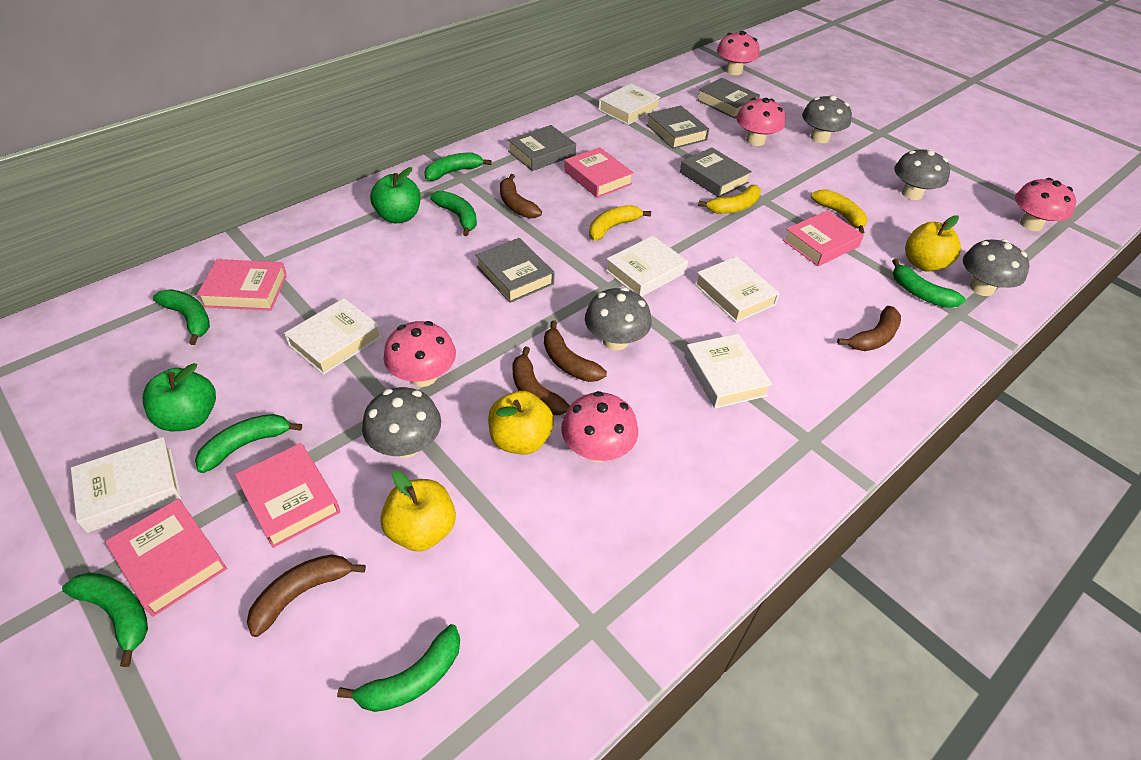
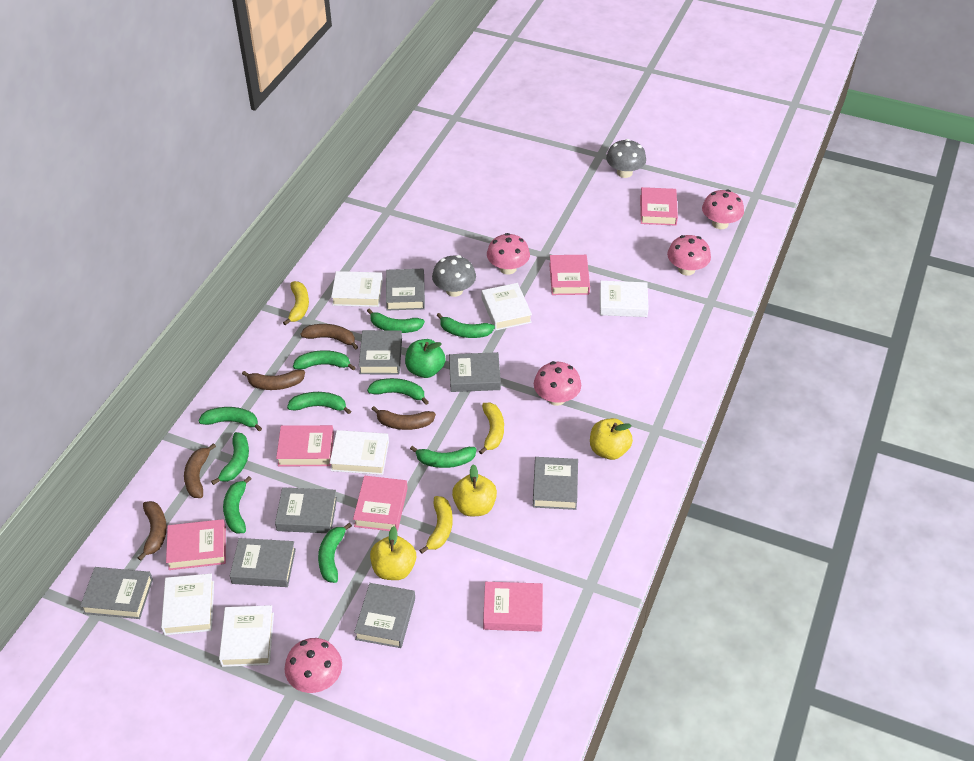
green apple: [143,363,216,432] [370,167,421,223] = 2 -> [405,339,445,378] = 1
green banana: [62,572,148,667] [153,289,210,345] [195,414,302,473] [337,624,460,712] [424,153,492,181] [430,190,477,236] [892,259,965,308] = 7 -> [199,407,262,432] [211,432,249,485] [223,476,252,534] [287,392,351,414] [293,350,356,370] [318,522,352,583] [367,308,425,333] [367,378,429,405] [410,446,477,468] [437,313,495,338] = 10
grey book: [476,238,555,303] [508,125,576,171] [646,106,709,149] [680,147,752,197] [697,78,760,119] = 5 -> [80,567,153,619] [230,538,296,587] [275,487,337,533] [354,583,415,648] [359,330,402,374] [386,269,425,311] [449,352,501,392] [533,457,578,510] = 8
grey mushroom: [362,387,441,458] [585,287,652,350] [802,95,852,143] [894,149,950,200] [963,239,1030,296] = 5 -> [432,255,476,297] [606,139,646,178] = 2
pink book: [105,498,227,617] [197,259,287,310] [235,443,340,548] [564,147,634,198] [783,210,864,266] = 5 -> [166,519,226,570] [276,425,334,466] [353,476,408,532] [483,582,543,632] [549,255,590,295] [640,187,678,226] = 6

